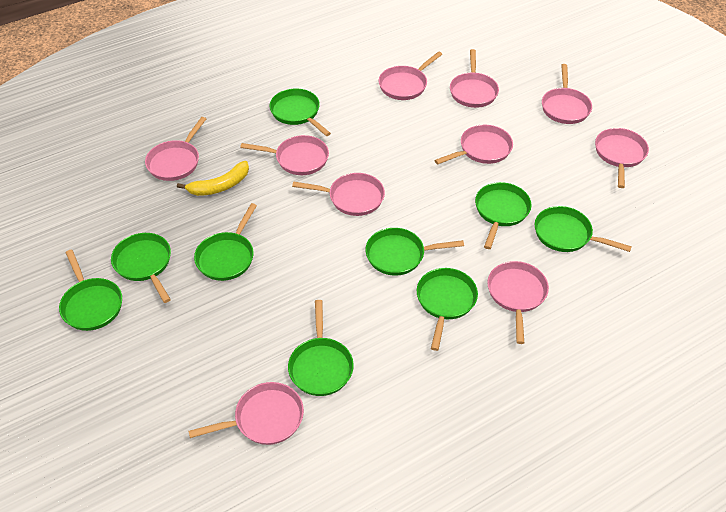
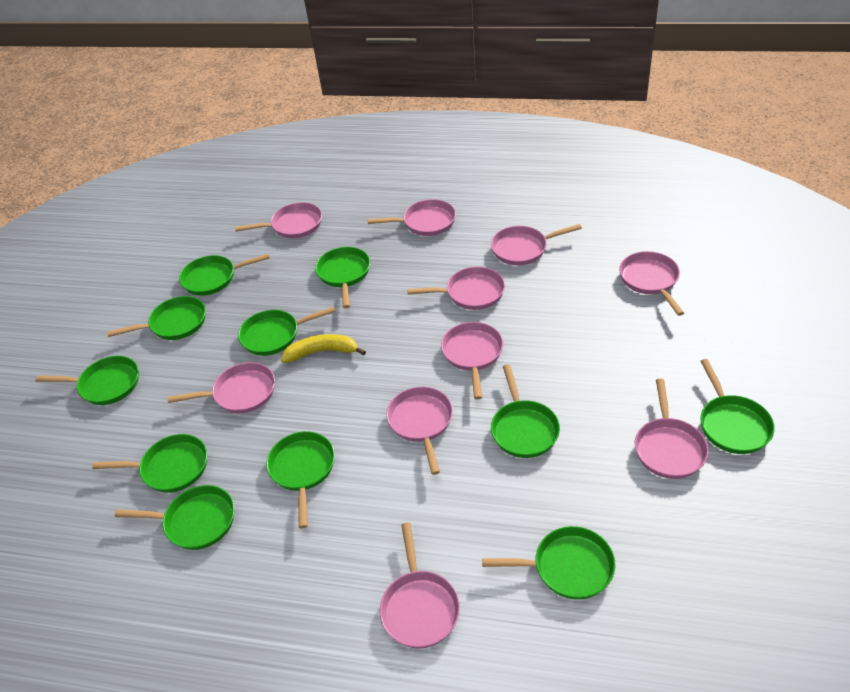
green pan: [59,250,122,331] [111,233,171,303] [194,203,257,281] [269,89,331,136] [288,300,354,396] [366,228,464,276] [417,268,478,351] [475,182,532,249] [535,206,632,252] = 9 -> [36,356,139,405] [92,434,207,493] [107,296,206,340] [115,485,235,550] [179,254,270,296] [238,306,335,356] [266,431,335,528] [315,247,370,308] [482,526,616,600] [491,364,560,458] [700,359,775,454] = 11

